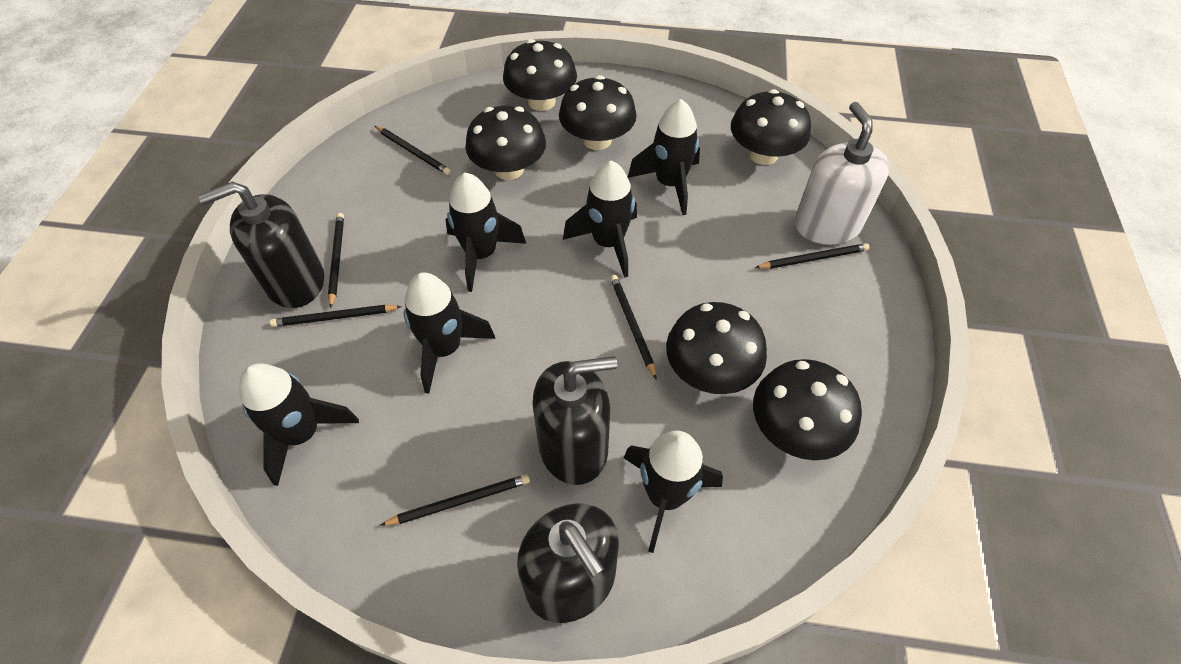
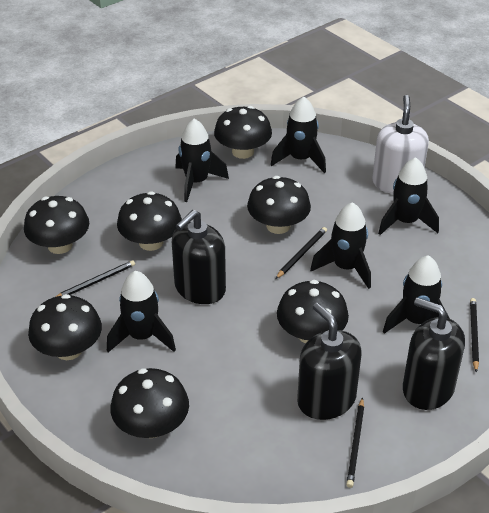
black mushroom: [465,106,546,180] [503,39,577,111] [559,75,637,150] [666,302,767,394] [731,89,811,165] [753,359,862,460] = 6 -> [24,196,89,254] [28,294,102,360] [110,368,189,438] [117,191,182,251] [214,106,272,159] [247,176,311,234] [277,280,349,344] = 7
black pencil: [270,305,402,327] [328,213,344,308] [375,126,451,175] [381,474,530,525] [610,275,656,379] [755,243,870,269] = 6 -> [55,260,135,297] [276,227,327,279] [346,397,364,488] [470,298,479,372] = 4

